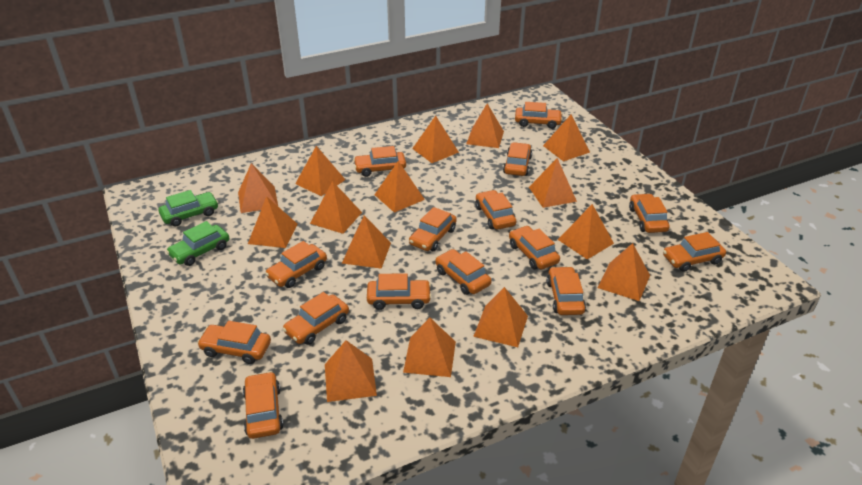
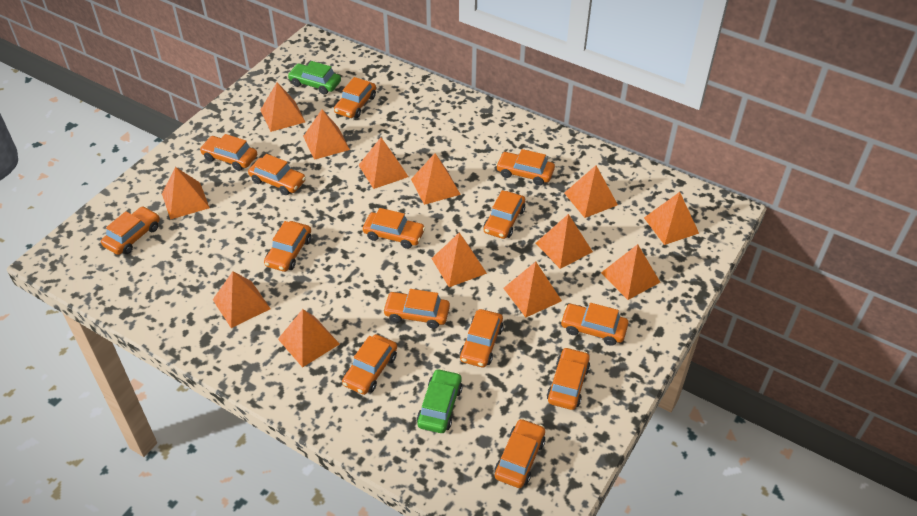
orange car: [197,321,271,364] [243,371,283,439] [265,241,327,288] [283,292,349,345] [353,146,406,177] [367,273,431,310] [409,207,457,251] [435,249,492,295] [476,190,516,230] [503,142,532,176] [509,226,560,269] [515,102,563,129] [547,266,586,315] [629,193,670,233] [663,232,726,272] = 15 -> [101,206,160,255] [200,134,257,171] [248,154,306,195] [264,221,311,272] [334,77,376,118] [342,334,397,395] [363,208,425,249] [383,289,450,329] [459,309,504,367] [483,190,525,239] [494,418,545,488] [496,149,555,186] [547,347,590,410] [560,303,629,346] = 14
orange pyramid: [238,163,278,213] [248,196,297,248] [295,146,345,196] [310,181,362,234] [325,340,377,402] [342,215,391,269] [374,161,425,213] [403,318,456,377] [412,116,459,163] [466,104,504,148] [473,287,528,347] [529,158,577,208] [543,114,590,162] [558,204,614,260] [597,243,650,301] = 15 -> [162,167,210,220] [213,271,271,328] [260,82,305,132] [278,309,339,368] [303,109,350,160] [359,137,409,189] [411,153,461,205] [431,233,487,287] [503,262,562,317] [536,214,593,269] [564,166,618,218] [601,244,660,300] [644,192,699,245] = 13

